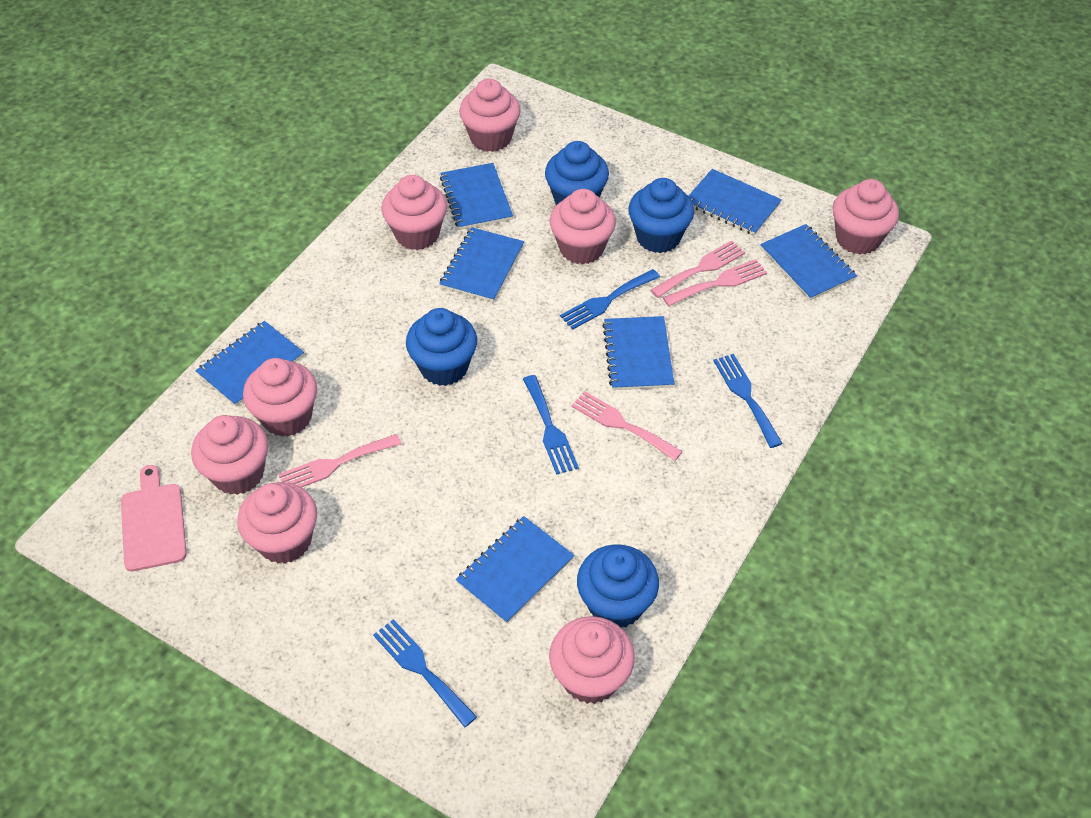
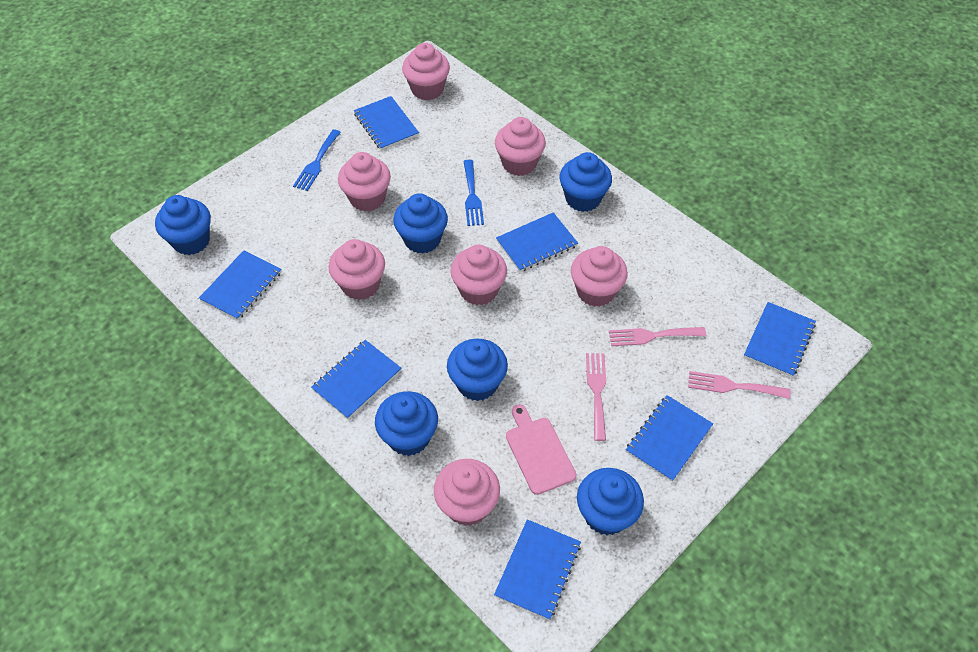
blue cupcake: [406,308,477,386] [545,141,609,205] [577,544,659,627] [628,178,694,253] = 4 -> [155,195,211,255] [375,391,438,456] [393,193,448,254] [447,339,508,401] [560,152,612,212] [577,468,644,535] = 6
blue fork: [373,619,477,728] [523,375,579,475] [560,269,660,330] [714,354,783,448] = 4 -> [293,130,341,191] [463,160,484,226] = 2
pink cupcake: [191,415,268,495] [237,482,317,564] [243,358,317,437] [381,175,447,250] [459,79,521,152] [549,616,635,704] [550,189,616,264] [833,179,899,255] = 8 -> [328,239,385,300] [338,152,391,212] [402,43,450,100] [434,459,500,526] [450,245,507,305] [495,117,546,176] [571,246,628,307] = 7
pink fork: [278,434,401,488] [571,391,683,461] [650,240,745,298] [663,259,767,306] = 4 -> [586,353,606,441] [609,327,706,346] [688,371,791,399] = 3

